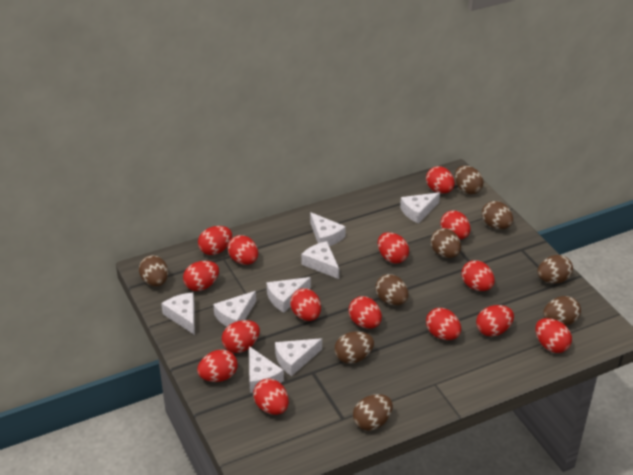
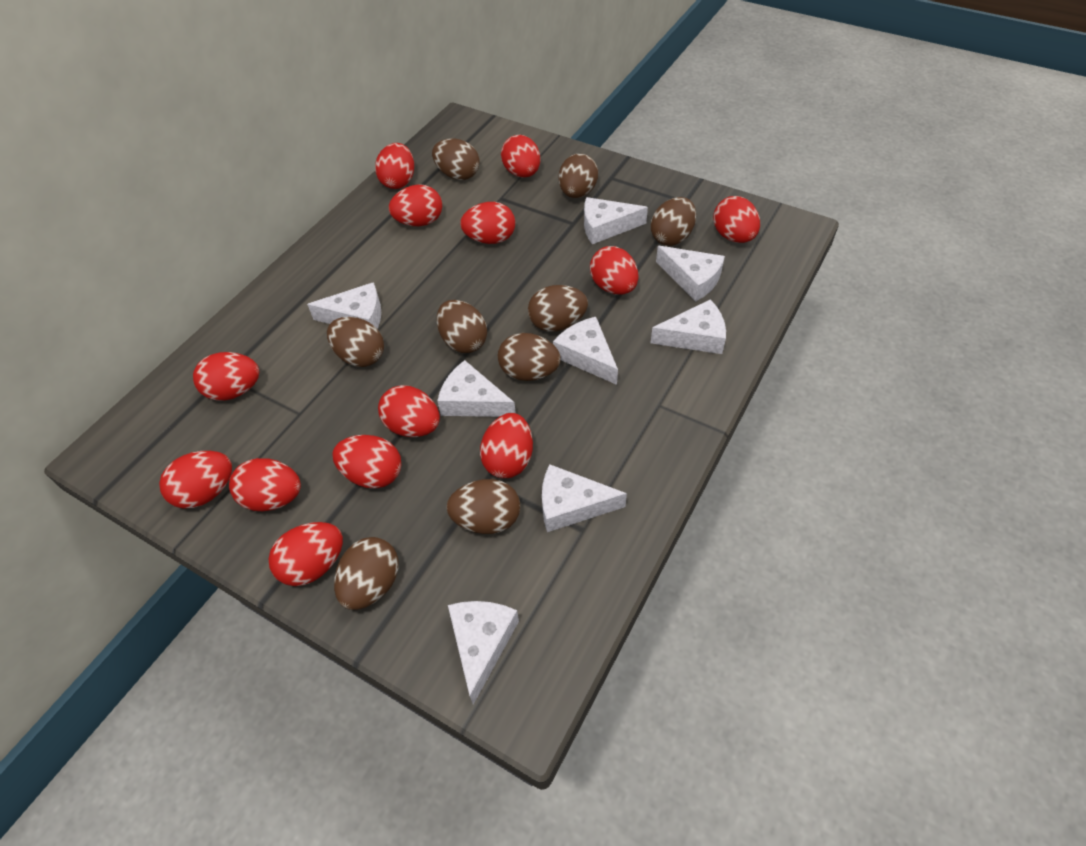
red egg: [183,261,219,291] [197,350,238,382] [198,226,232,255] [222,320,260,353] [227,235,258,265] [253,378,289,415] [290,288,321,321] [348,296,382,329] [378,232,409,264] [426,166,455,194] [426,308,461,340] [440,210,471,239] [461,260,495,291] [476,305,514,337] [535,318,572,353] = 15 -> [159,451,232,509] [193,352,259,401] [229,458,301,511] [268,522,343,586] [332,435,401,488] [375,143,414,189] [378,385,440,437] [389,184,442,226] [460,202,515,244] [480,413,533,478] [501,135,540,178] [590,246,638,295] [713,196,760,243] = 13

